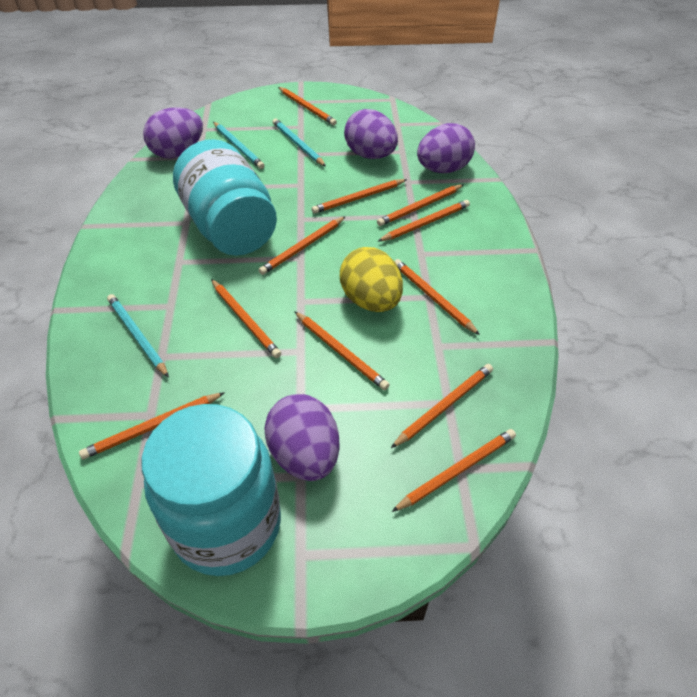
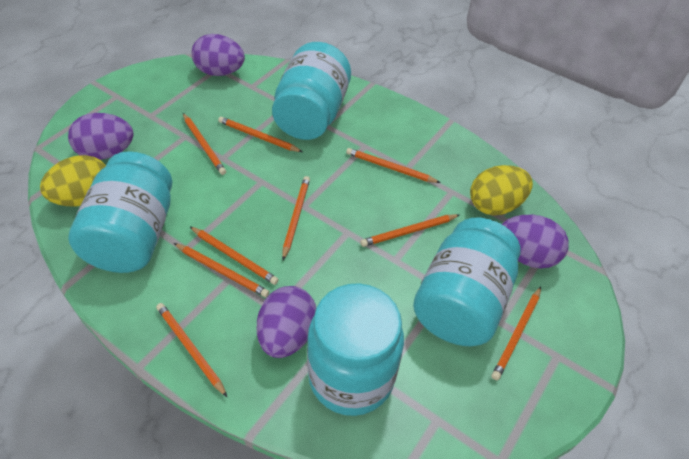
orange pencil: [79,392,225,459] [211,279,281,358] [259,216,346,275] [278,87,337,125] [294,311,390,390] [312,179,407,214] [377,184,464,226] [378,200,470,241] [391,364,493,448] [392,429,516,512] [394,259,480,335] = 11 -> [156,303,227,397] [174,243,269,297] [183,113,226,175] [189,226,279,285] [218,117,302,152] [282,176,310,260] [346,148,441,183] [360,214,459,247] [492,287,541,380] = 9
turquoise jar: [142,404,281,576] [173,139,277,256] = 2 -> [68,151,172,273] [272,42,351,140] [307,283,404,416] [413,218,521,346] = 4
turquoise pencil: [107,294,169,378] [213,122,265,169] [272,118,326,166] = 3 -> none = 0
yellow egg: [340,247,403,312] = 1 -> [40,155,106,207] [470,165,533,216] = 2

